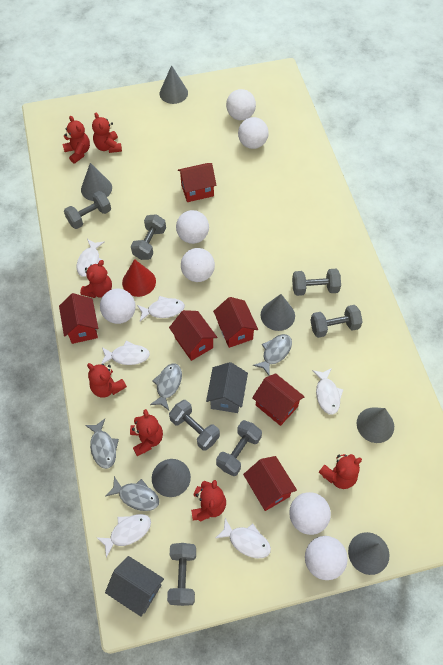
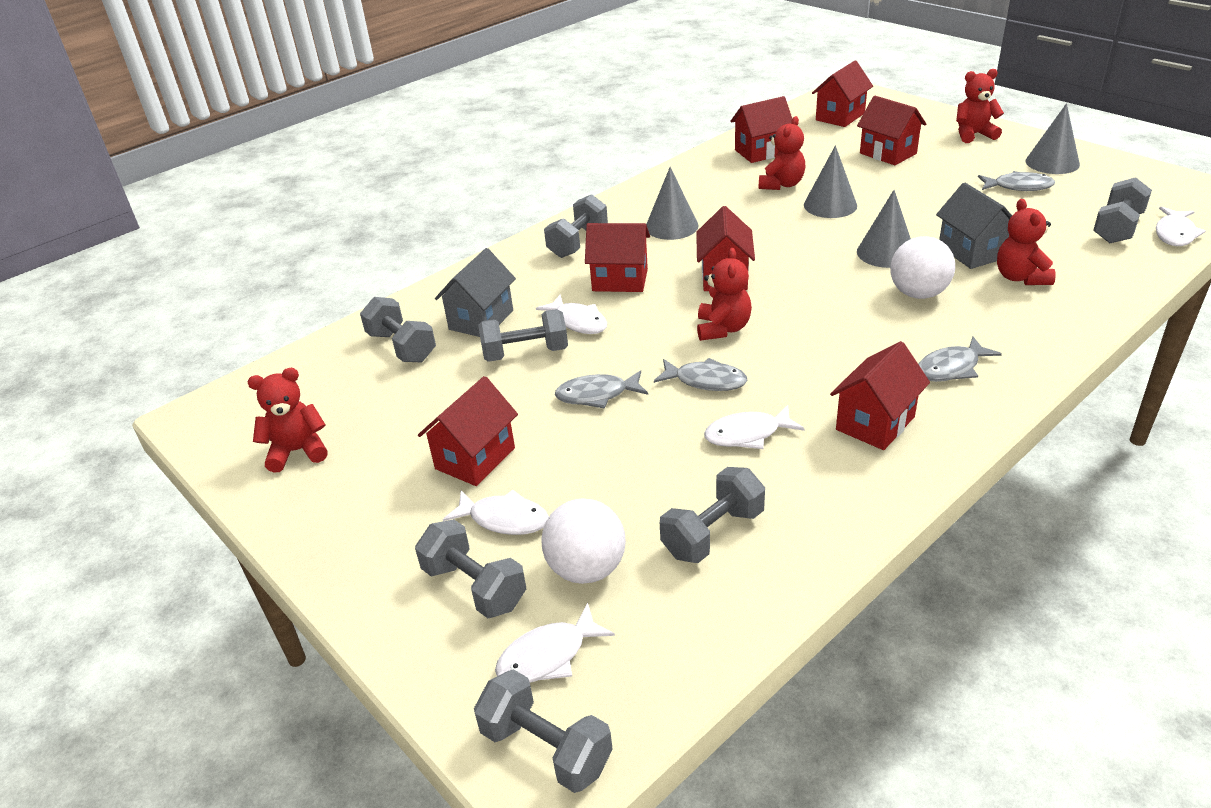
grey cone: [81,163,112,201] [152,459,191,497] [159,65,188,104] [261,294,295,331] [348,532,389,575] [357,407,394,443] = 6 -> [646,167,698,240] [804,145,857,218] [857,190,911,268] [1026,103,1080,174] = 4
red cone: [122,259,156,297] = 1 -> none = 0
red house: [59,293,98,344] [169,310,217,361] [178,163,217,202] [213,297,258,348] [243,456,297,511] [252,373,305,426] = 6 -> [418,376,518,486] [585,223,650,292] [696,206,755,291] [731,96,792,163] [812,61,873,127] [830,341,930,450] [857,96,926,165] = 7
red teddy bear: [62,116,90,164] [80,260,112,298] [87,363,127,397] [92,112,122,153] [130,409,163,456] [191,480,226,522] [319,454,362,489] = 7 -> [248,368,328,473] [697,248,752,341] [759,116,806,190] [956,69,1004,143] [997,199,1056,285] = 5
white ball: [100,289,136,324] [176,210,209,244] [181,248,215,282] [226,89,256,120] [238,117,269,149] [289,492,331,535] [305,536,348,580] = 7 -> [541,499,626,584] [890,236,955,299] = 2
white fish: [77,239,104,277] [96,514,151,558] [101,341,150,365] [137,296,185,321] [216,518,271,559] [312,368,344,415] = 6 -> [443,490,549,535] [495,603,615,683] [536,294,607,334] [704,405,804,449] [1156,207,1206,246] = 5

